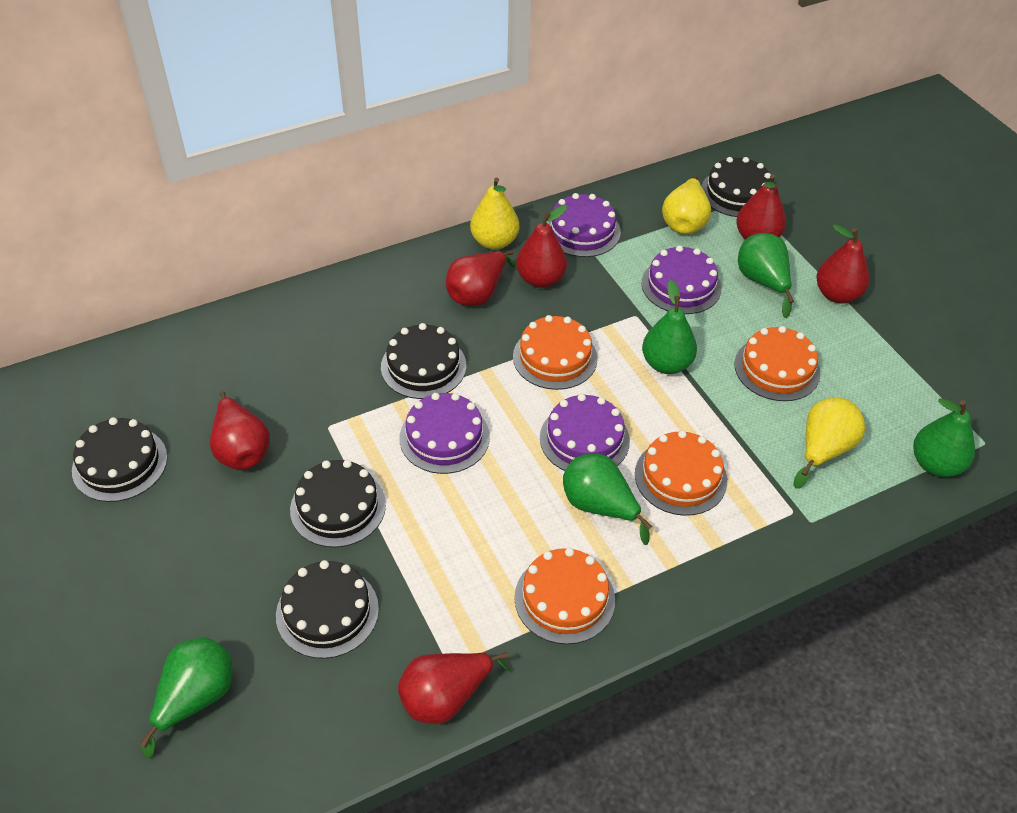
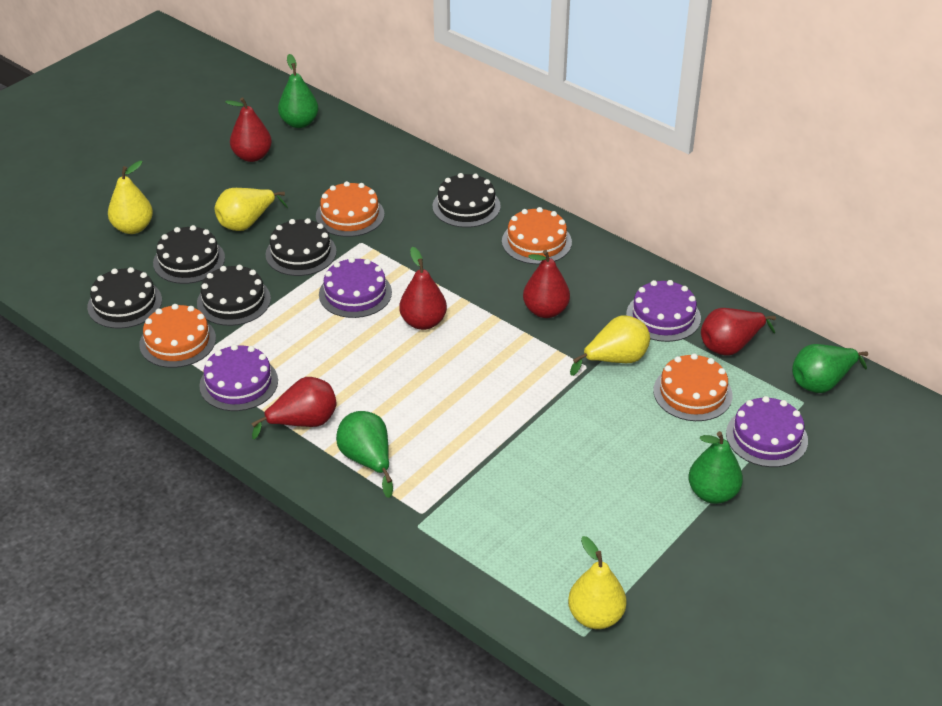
green pear: [140,638,233,758] [563,454,652,545] [642,280,697,374] [738,233,794,318] [913,398,975,477] = 5 -> [278,54,319,128] [336,411,393,498] [689,431,743,504] [792,344,868,393] = 4
red pear: [210,391,270,470] [398,652,511,724] [446,250,516,306] [516,205,567,288] [736,174,786,240] [816,224,869,303] = 6 -> [225,97,272,162] [251,377,337,439] [399,247,447,330] [523,250,570,318] [701,308,776,356] = 5
yellow pear: [470,178,519,250] [662,176,711,234] [793,398,865,489] = 3 -> [108,161,153,234] [214,188,288,231] [568,536,627,629] [570,316,650,376] = 4

